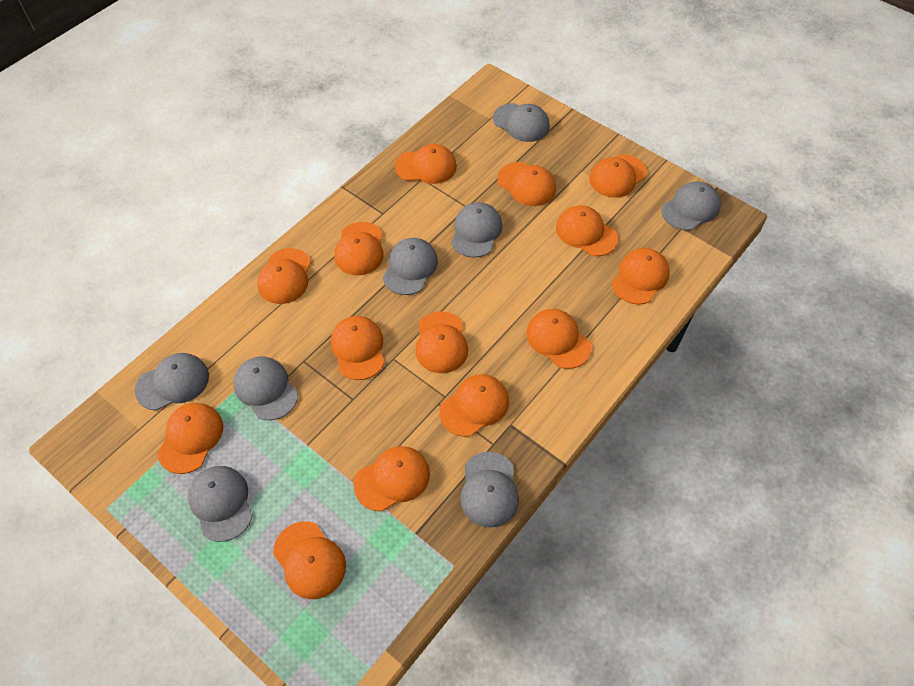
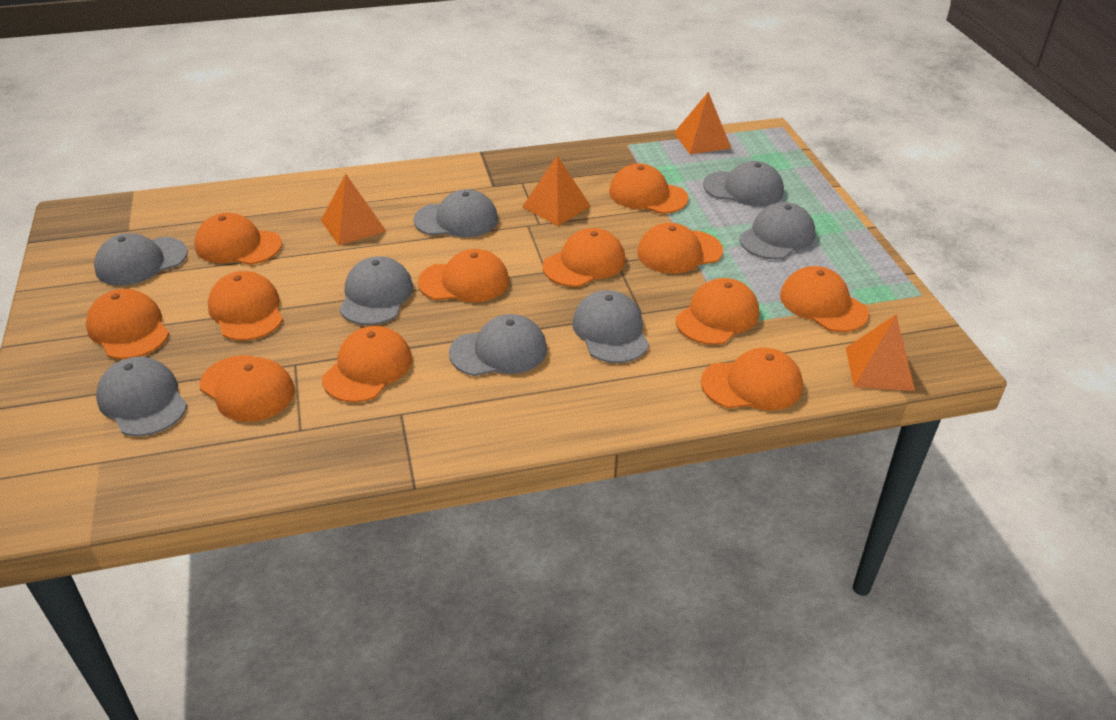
orange cap: [157,403,223,474] [257,248,311,304] [273,521,346,599] [331,316,384,380] [335,222,384,276] [354,446,430,512] [395,144,457,184] [415,311,468,373] [439,374,509,437] [497,162,556,206] [526,309,592,369] [556,205,618,256] [589,154,647,198] [612,248,670,305] = 14 -> [86,289,169,359] [194,213,282,265] [200,355,295,422] [208,271,283,341] [322,326,412,403] [418,249,509,302] [543,228,626,287] [609,163,688,214] [637,223,723,274] [676,278,759,345] [701,348,803,411] [780,266,869,332] = 12
orange pyramid: none = 0 -> [321,174,387,246] [522,156,591,226] [674,92,732,154] [846,315,915,391] = 4

